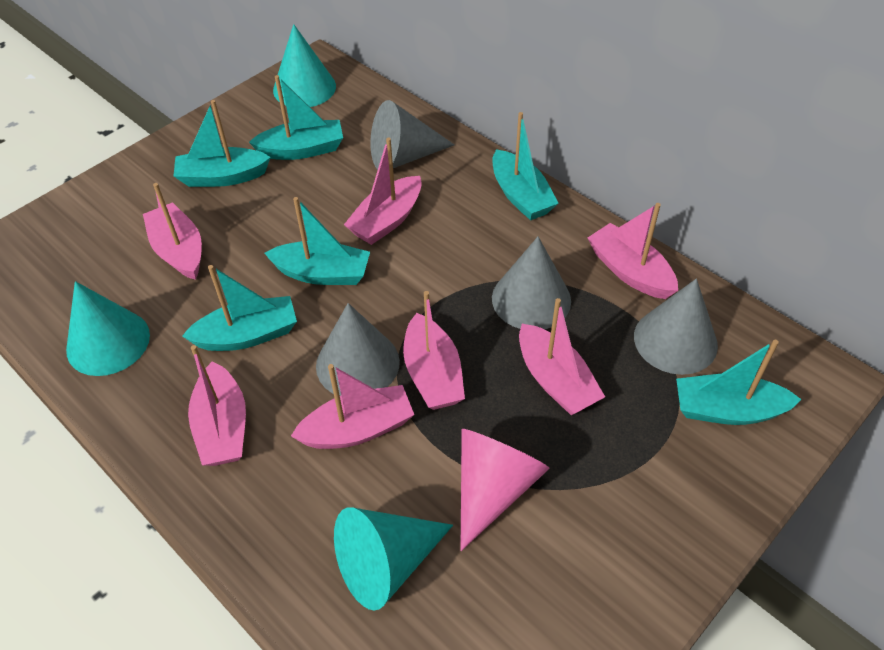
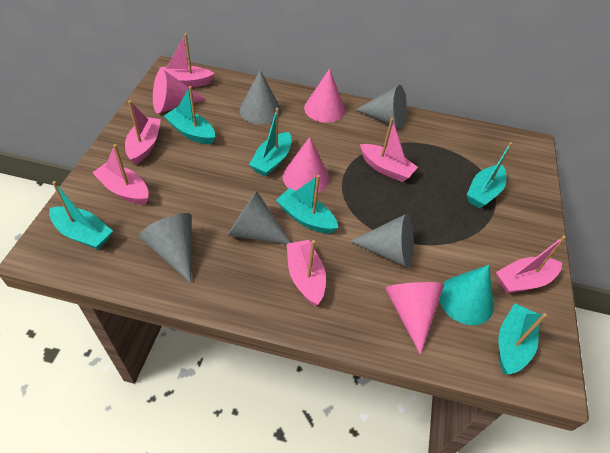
grey cone: [316,303,400,396] [370,100,454,170] [492,237,571,329] [634,279,718,375] = 4 -> [138,213,192,283] [228,191,291,244] [239,70,281,125] [349,214,414,268] [356,85,407,129] = 5
pink boat: [143,183,202,280] [188,345,246,466] [291,364,414,449] [344,137,422,245] [403,291,465,410] [519,298,605,415] [588,203,678,299] = 7 -> [92,144,148,205] [125,100,161,165] [159,34,215,87] [287,240,326,306] [360,118,418,182] [496,236,566,293] = 6
pink cone: [460,429,550,551] = 1 -> [153,69,206,114] [283,137,329,194] [304,68,345,123] [385,282,444,355] = 4
turquoise cone: [66,281,150,376] [273,24,336,107] [334,507,453,611] = 3 -> [439,265,494,325] = 1

